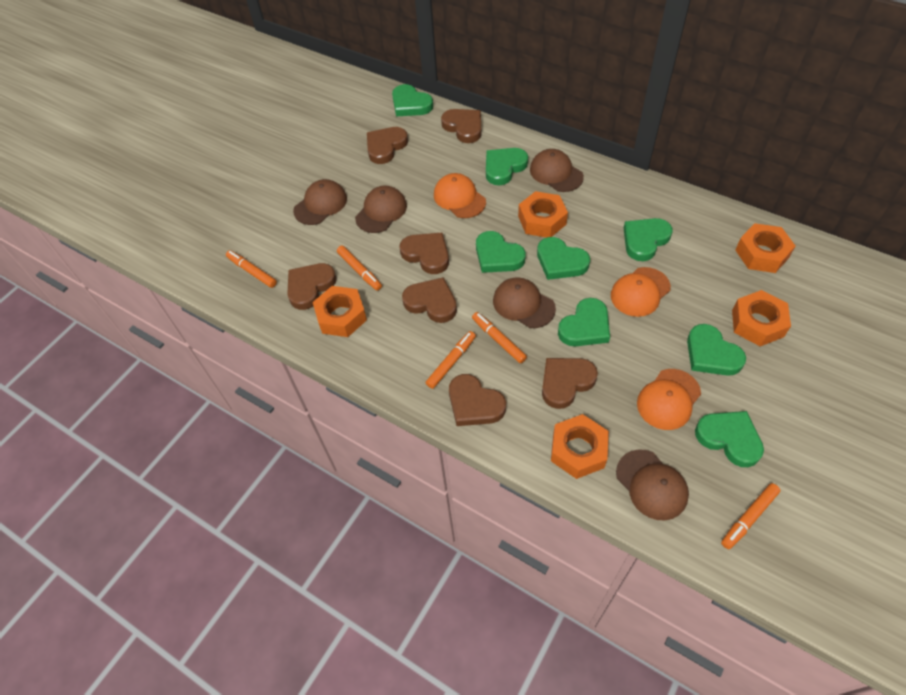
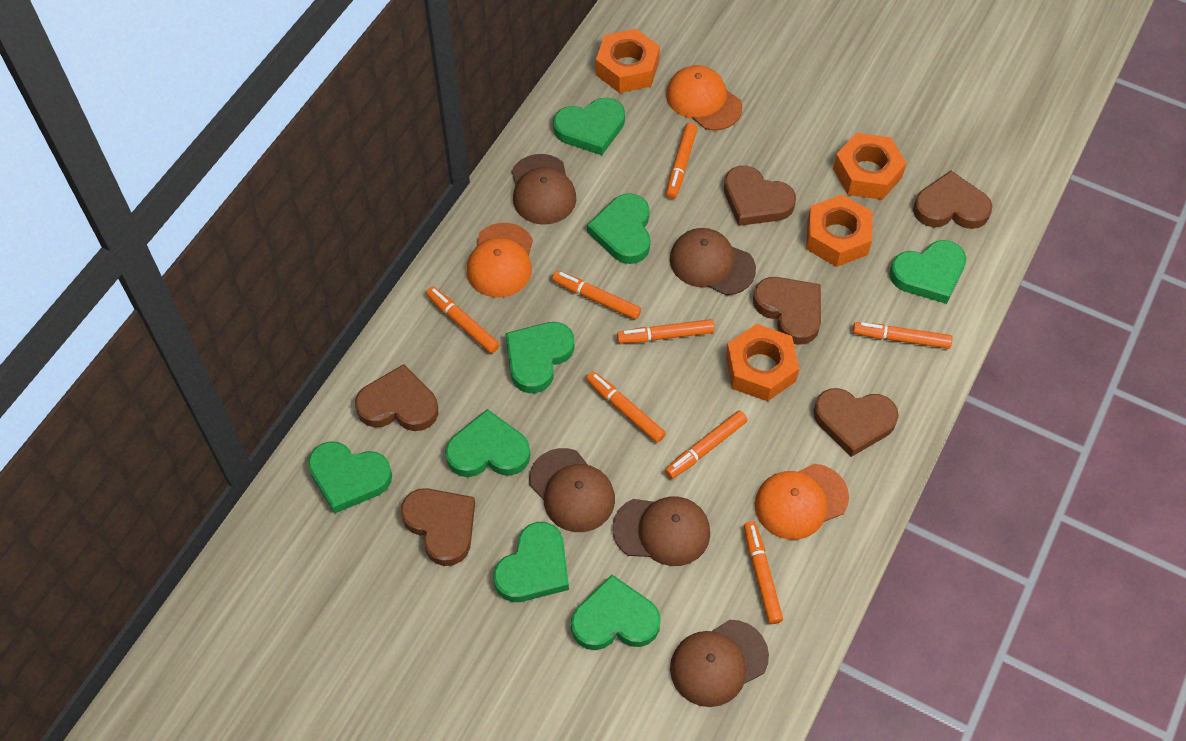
brown heart: [287,263,336,310] [367,127,408,164] [399,233,449,274] [402,277,457,323] [441,109,481,143] [449,374,506,426] [542,358,598,409] = 7 -> [355,364,439,431] [401,488,475,566] [724,166,796,226] [753,277,821,345] [813,388,899,457] [913,171,992,229] = 6
orange marker: [226,250,277,288] [337,246,382,291] [426,331,476,389] [472,312,527,363] [721,483,780,549] = 5 -> [426,286,500,354] [552,271,641,320] [586,371,666,443] [617,319,715,344] [665,411,748,479] [666,123,698,199] [744,521,783,624] [853,322,952,349] = 8
orange nut: [313,286,367,337] [518,191,568,238] [551,414,609,479] [732,290,791,346] [735,223,795,273] = 5 -> [596,29,660,93] [726,324,799,401] [806,195,873,267] [833,133,907,200] = 4

